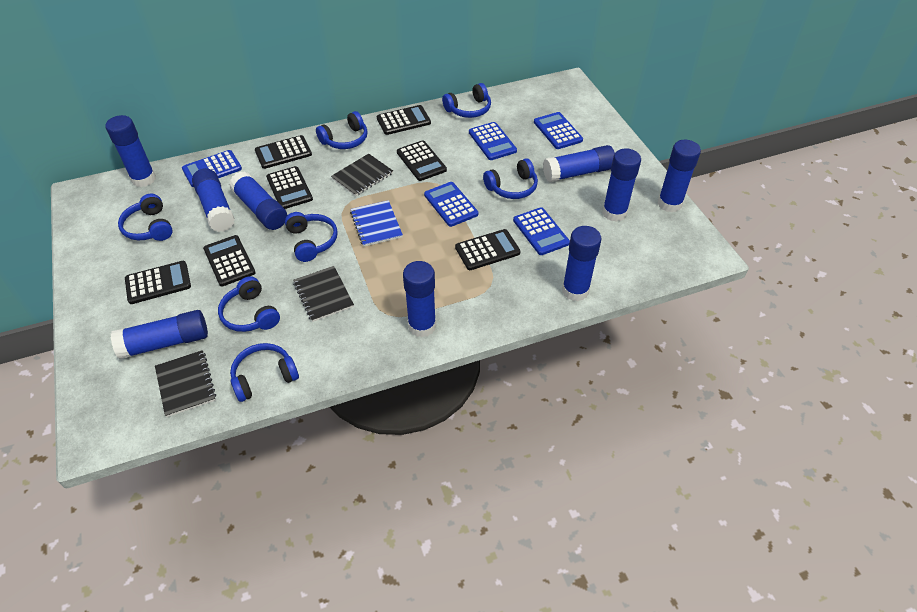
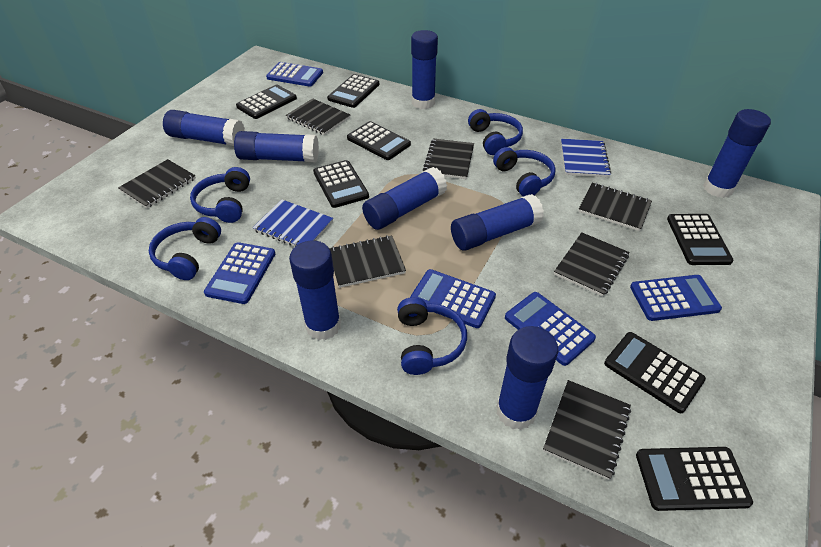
black notebook: [155,350,216,417] [293,266,354,322] [331,154,393,196] = 3 -> [118,159,196,208] [286,99,350,135] [329,235,406,288] [423,139,474,179] [543,380,631,480] [554,232,630,297] [578,183,652,231] = 7
blue glue stick: [105,115,156,187] [111,310,208,359] [192,168,235,232] [229,171,287,230] [403,261,436,337] [543,145,615,182] [562,226,601,301] [602,148,641,222] [658,140,701,213] = 9 -> [163,110,245,146] [234,131,319,162] [289,240,341,340] [362,167,447,230] [411,30,438,109] [451,194,544,251] [496,326,558,430] [703,109,771,198] = 8
blue headphones: [118,194,173,241] [218,276,280,332] [230,343,299,402] [285,212,338,262] [316,111,368,149] [442,83,491,118] [483,158,538,199] = 7 -> [149,217,221,280] [190,167,250,223] [397,297,467,375] [468,109,523,155] [493,147,556,197] = 5
blue notebook: [350,200,403,247] = 1 -> [253,199,333,246] [561,139,611,177] = 2

